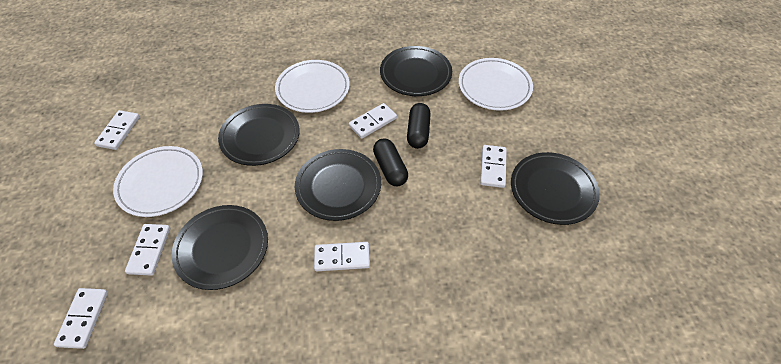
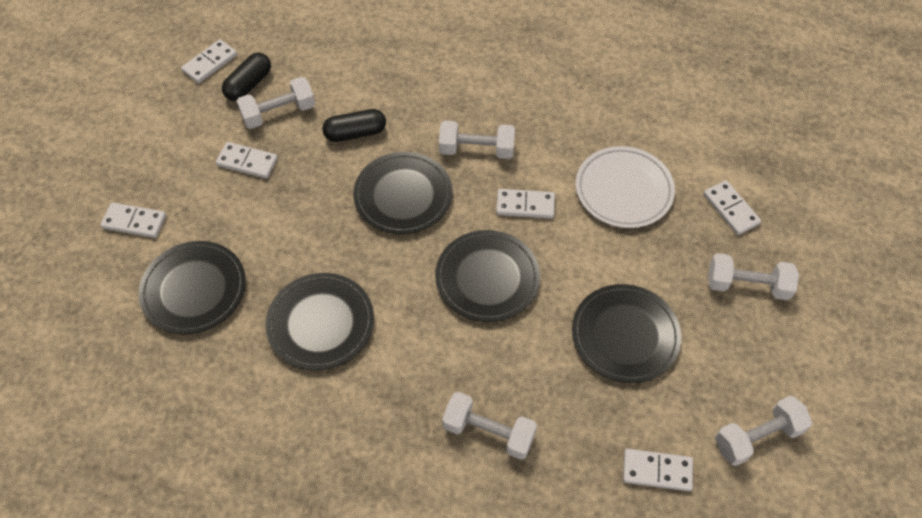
white dumbbell: none = 0 -> [236,77,315,129] [439,121,515,159] [442,392,537,460] [708,253,799,300] [715,396,812,466] = 5
white plate: [113,146,203,217] [275,60,350,113] [459,58,533,111] = 3 -> [576,146,675,228] = 1

